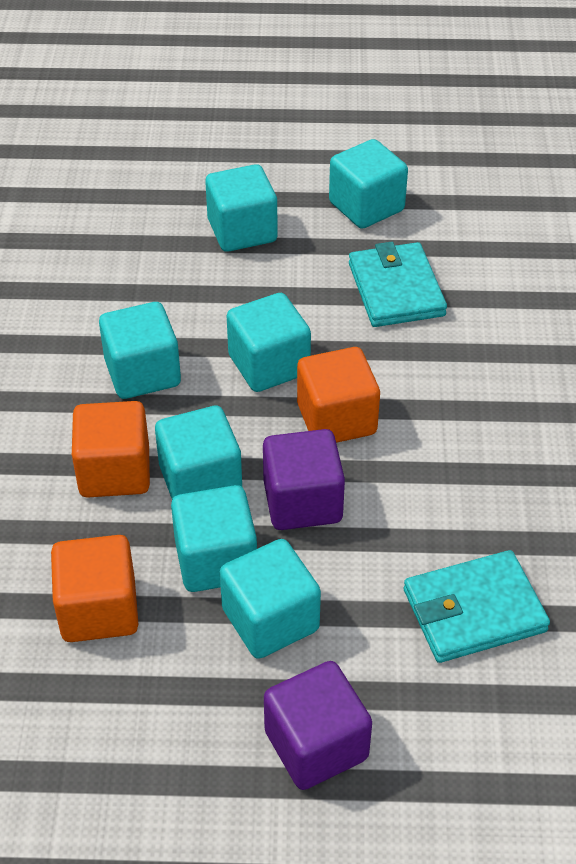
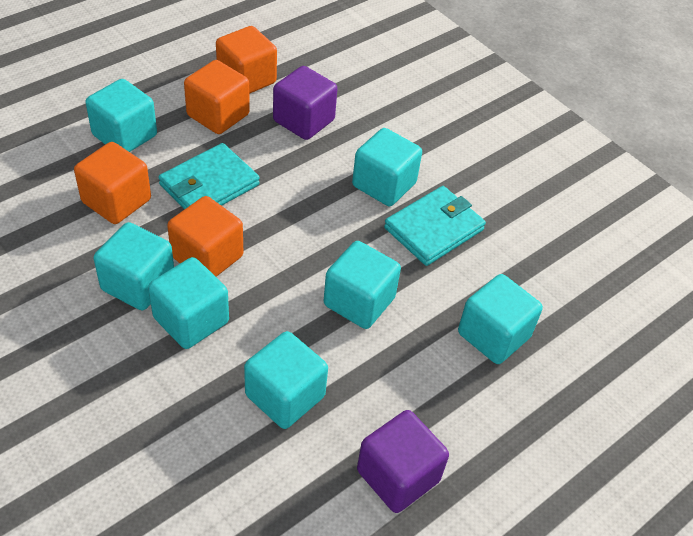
orange cube: [51,535,138,642] [72,401,150,498] [297,347,380,443] = 3 -> [74,142,151,224] [167,196,243,277] [184,60,250,134] [216,26,277,94] = 4

